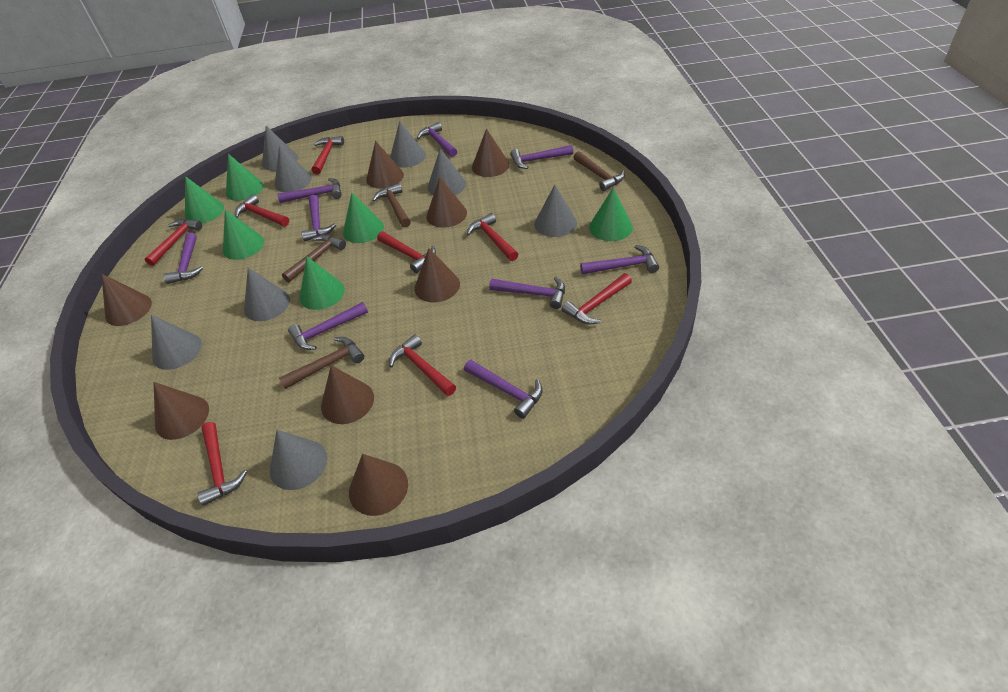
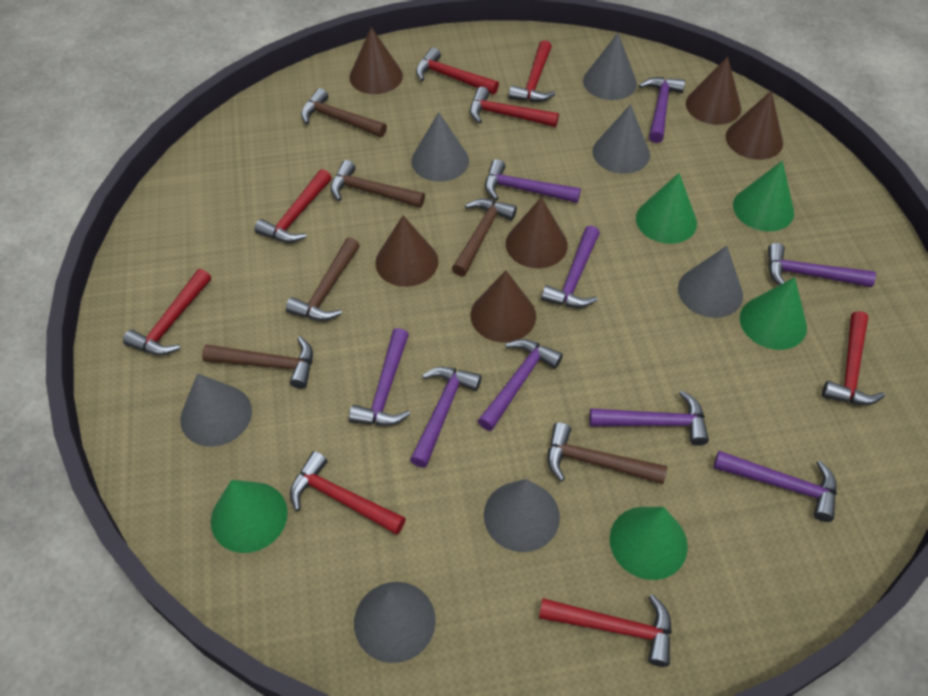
brown cone: [101,274,152,326] [154,382,209,440] [321,365,374,424] [349,454,408,516] [366,141,404,189] [415,248,460,303] [426,177,467,228] [472,129,509,177] = 8 -> [349,27,403,94] [375,215,438,287] [471,270,536,342] [506,197,568,268] [686,57,741,125] [726,91,783,160] = 6
brown hammer: [279,337,364,389] [282,235,346,282] [372,183,411,227] [573,151,625,191] = 4 -> [202,337,313,389] [286,237,360,321] [301,88,387,137] [331,160,425,208] [452,199,517,277] [547,422,667,484] = 6
green cone: [185,176,224,224] [223,210,264,260] [226,154,264,201] [299,256,345,310] [343,193,384,243] [589,188,633,241] = 6 -> [211,480,288,553] [610,507,688,580] [636,173,697,244] [733,161,794,231] [740,277,807,350] = 5
grey cone: [151,315,202,370] [244,268,290,321] [262,126,298,171] [270,430,327,490] [275,145,312,192] [390,121,426,168] [428,148,466,195] [534,185,577,237] = 8 -> [180,373,252,447] [354,582,436,663] [411,112,469,182] [484,479,560,552] [583,33,637,100] [593,104,650,174] [678,246,743,318] = 7

